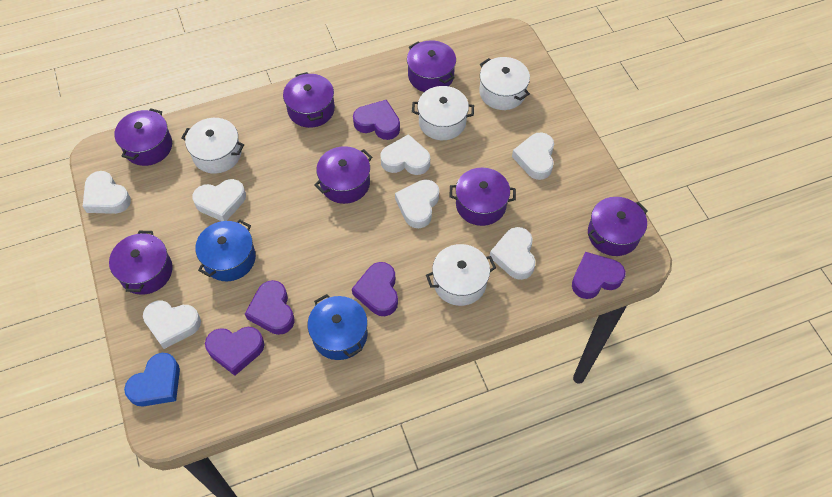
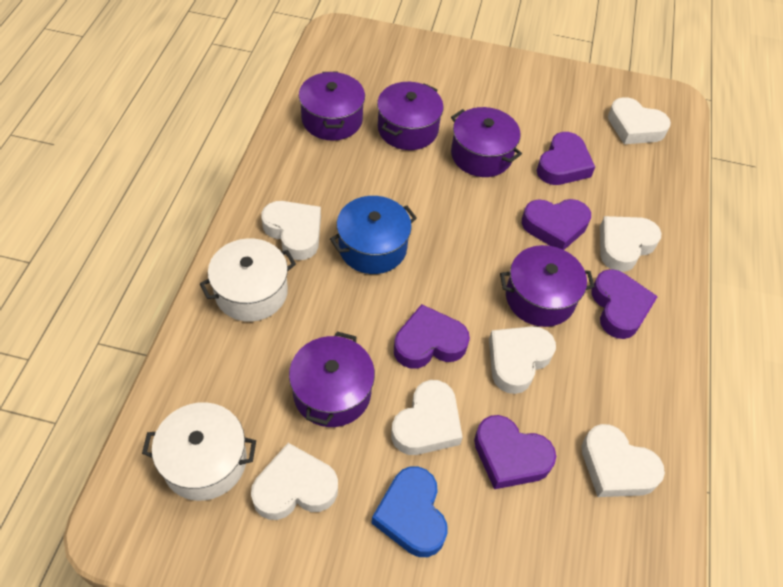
blue pot: [195,219,256,281] [308,294,368,360] = 2 -> [330,196,417,274] = 1
purple pot: [109,231,173,295] [114,108,172,166] [283,72,335,128] [314,146,372,204] [407,40,456,92] [449,168,516,226] [588,197,648,256] = 7 -> [289,332,375,427] [299,72,365,141] [377,82,444,150] [451,107,522,177] [500,245,594,327] = 5
white pot: [181,118,244,174] [412,86,474,140] [426,244,496,306] [479,57,530,110] = 4 -> [142,402,256,501] [200,238,296,322] = 2

